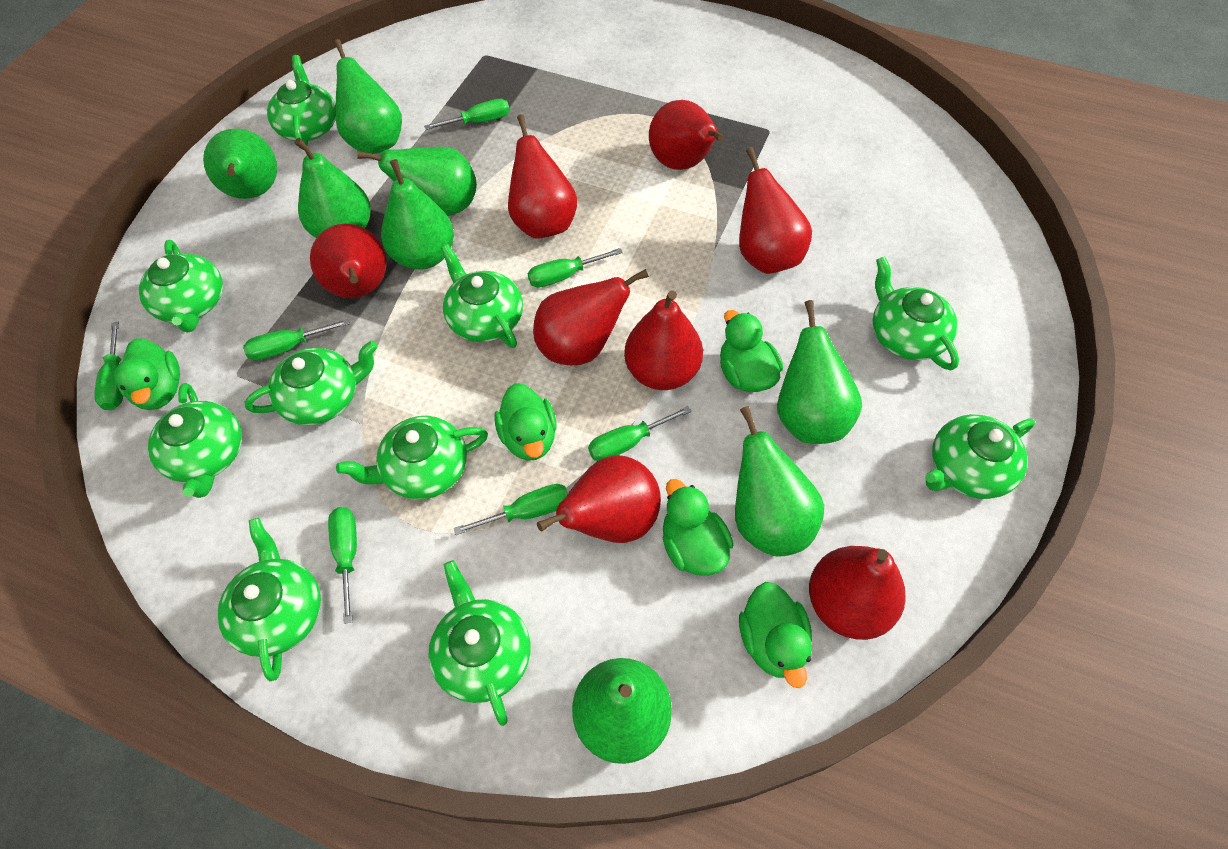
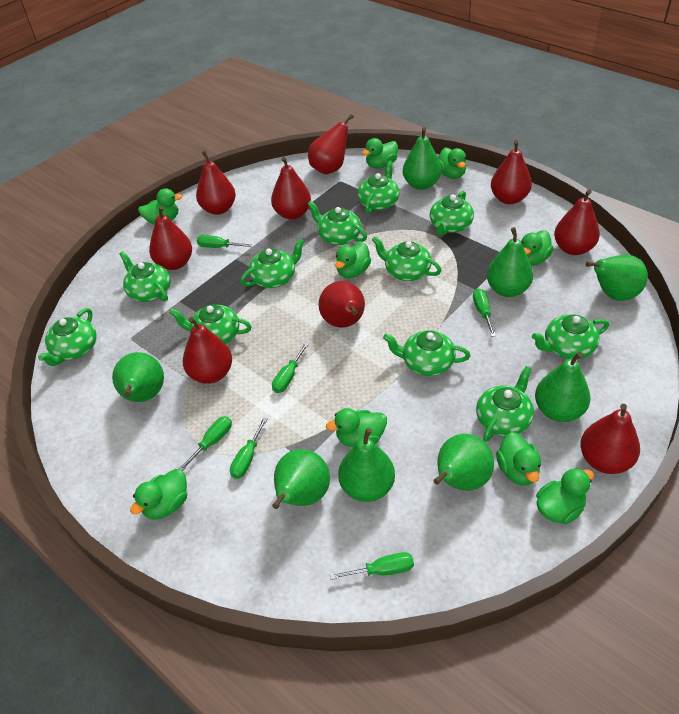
green duck: [114,338,180,410] [494,383,557,461] [663,479,733,576] [720,310,783,392] [739,582,812,688] = 5 -> [130,469,187,519] [138,188,182,224] [326,408,387,447] [335,242,371,278] [362,138,398,168] [439,148,467,179] [496,432,541,486] [521,230,554,266] [536,468,594,524] = 9
green screwdriver: [94,322,123,410] [243,319,350,361] [328,507,357,624] [424,99,510,130] [454,484,568,535] [528,248,623,288] [588,406,691,461] = 7 -> [179,416,232,471] [197,235,252,248] [230,417,268,479] [272,342,309,393] [330,552,414,580] [473,288,496,337] = 6
green teapot: [139,240,223,333] [148,383,242,498] [217,518,321,681] [245,341,378,425] [267,55,336,149] [336,416,488,500] [428,560,530,726] [441,244,523,348] [873,256,959,370] [925,414,1035,499] = 10 -> [38,308,97,366] [119,251,171,302] [169,305,252,344] [240,239,304,288] [308,201,367,245] [357,160,399,214] [372,236,442,281] [383,330,471,376] [430,191,474,235] [476,366,534,442] [532,314,609,359] = 11
red pear: [310,224,387,298] [508,114,577,239] [533,269,649,365] [537,455,661,543] [624,290,703,390] [649,100,724,170] [739,147,812,274] [809,546,906,640] = 8 -> [149,206,192,270] [183,317,232,384] [196,151,236,215] [271,157,311,220] [308,114,354,174] [319,281,365,328] [491,140,532,204] [554,189,600,255] [580,404,640,474] = 9

